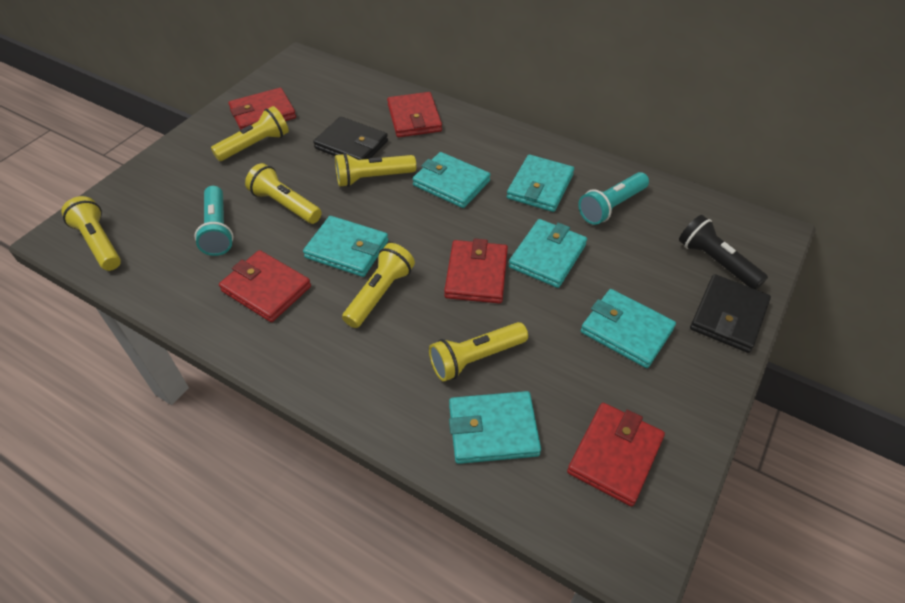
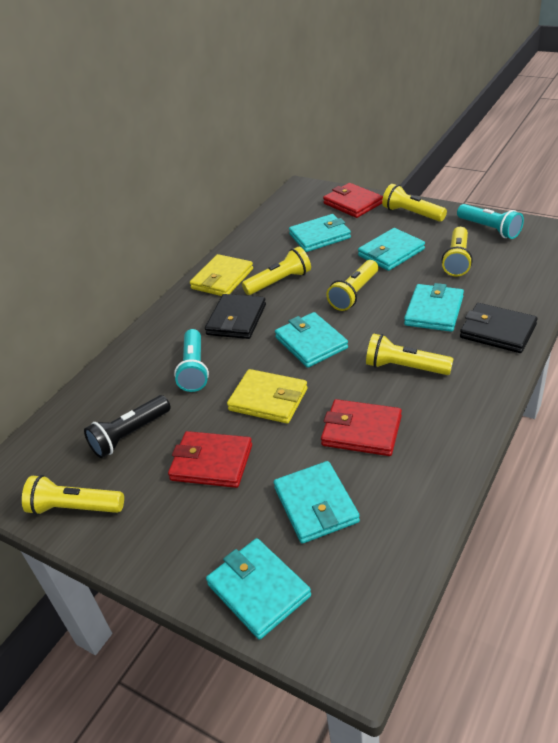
red wallet: [219,250,311,322] [228,88,296,130] [387,92,442,137] [444,238,508,304] [567,403,665,507] = 5 -> [168,431,252,488] [321,399,402,456] [323,183,383,218] = 3
yellow wallet: none = 0 -> [190,254,253,296] [227,369,308,423] = 2

